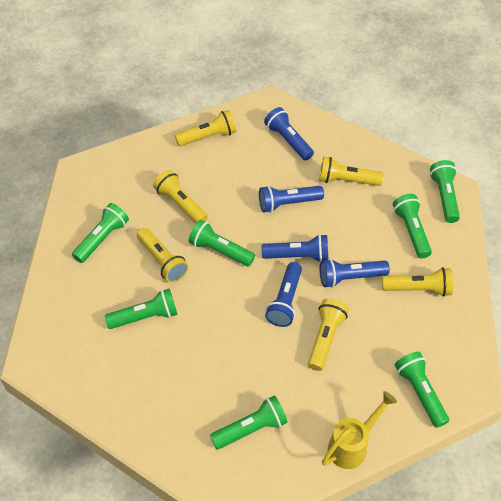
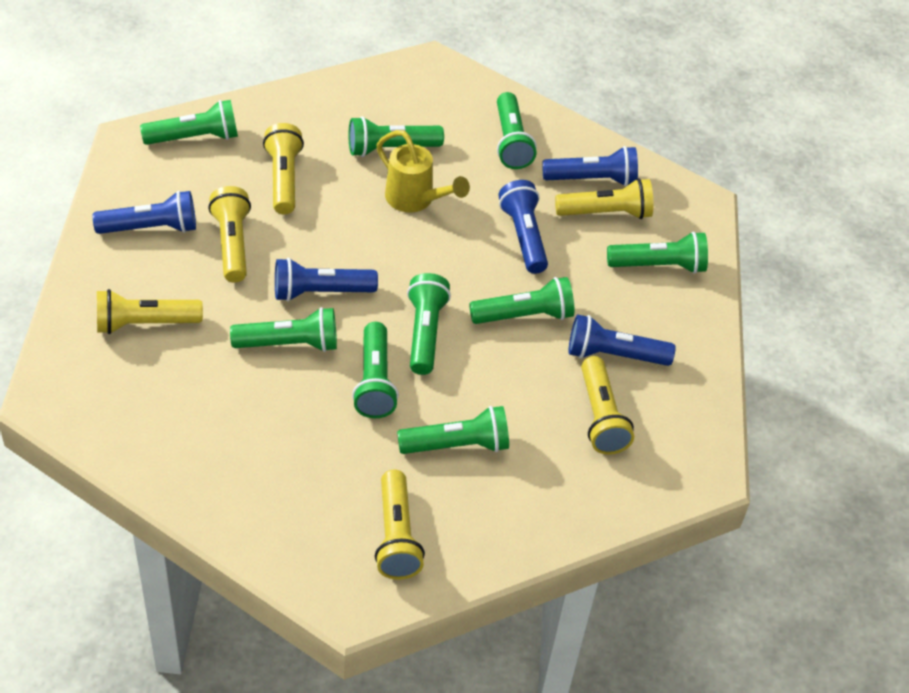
green flashlight: [72,203,129,263] [105,288,178,329] [189,220,255,266] [210,395,288,449] [393,194,432,259] [395,352,449,428] [430,160,460,223] = 7 -> [140,100,238,145] [230,307,337,352] [348,116,444,157] [352,322,399,418] [397,406,509,454] [407,273,451,375] [469,277,575,324] [497,92,537,169] [607,232,708,274] = 9

